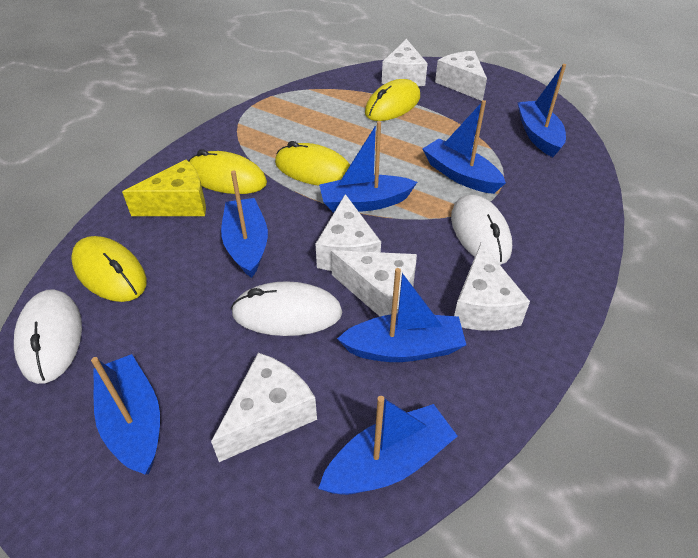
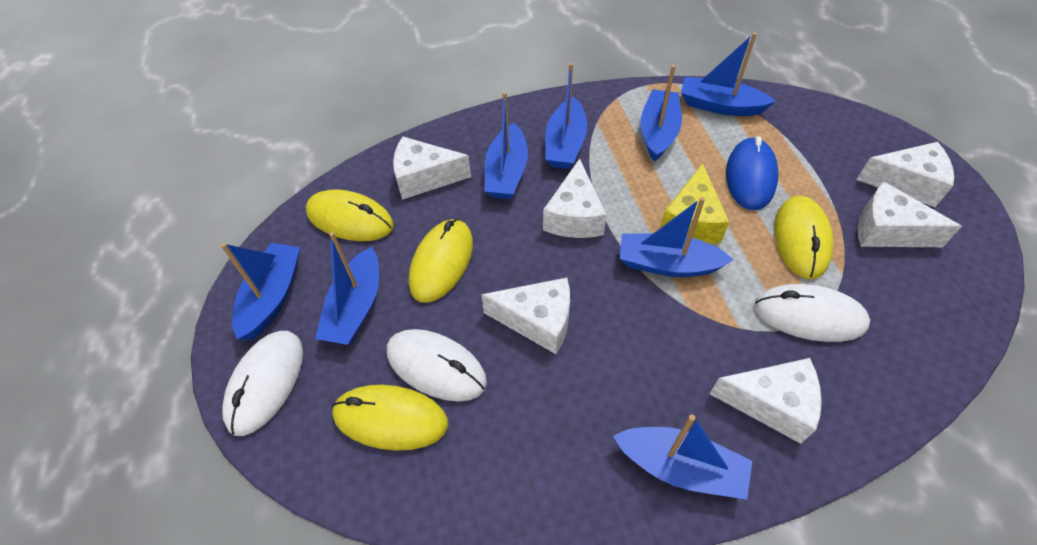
blue boat: [91,354,160,474] [221,171,268,278] [318,396,458,495] [319,121,417,212] [337,268,466,362] [423,100,506,194] [517,64,566,157] = 7 -> [221,243,300,340] [315,232,379,345] [484,92,528,199] [545,63,587,169] [613,414,752,500] [620,197,734,277] [641,65,682,161] [681,32,776,116] = 8
blue mouse: none = 0 -> [726,136,778,210] = 1

